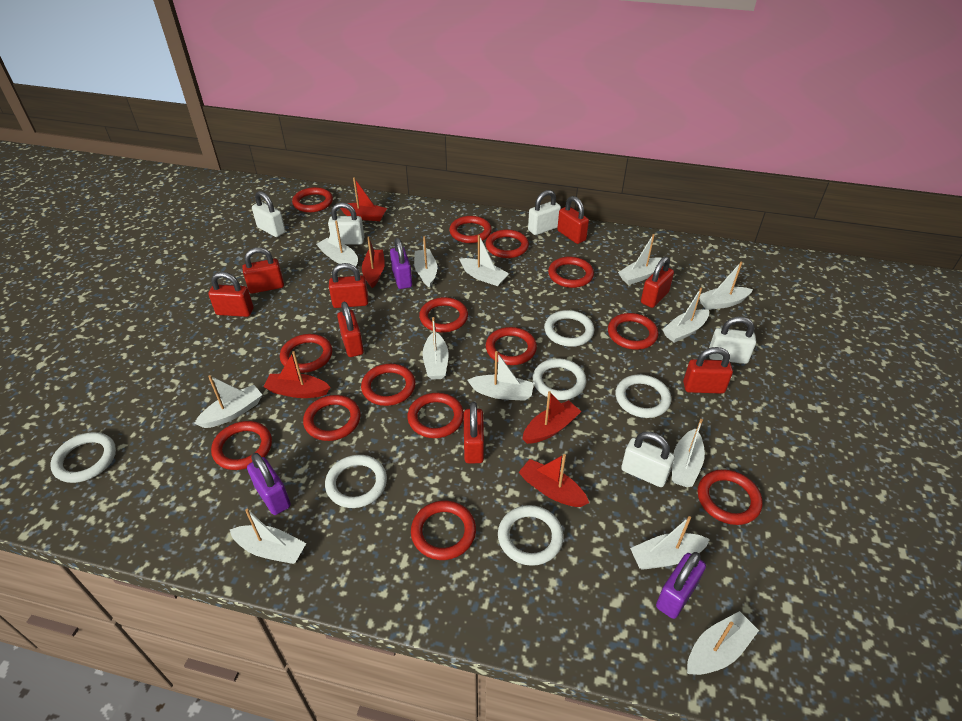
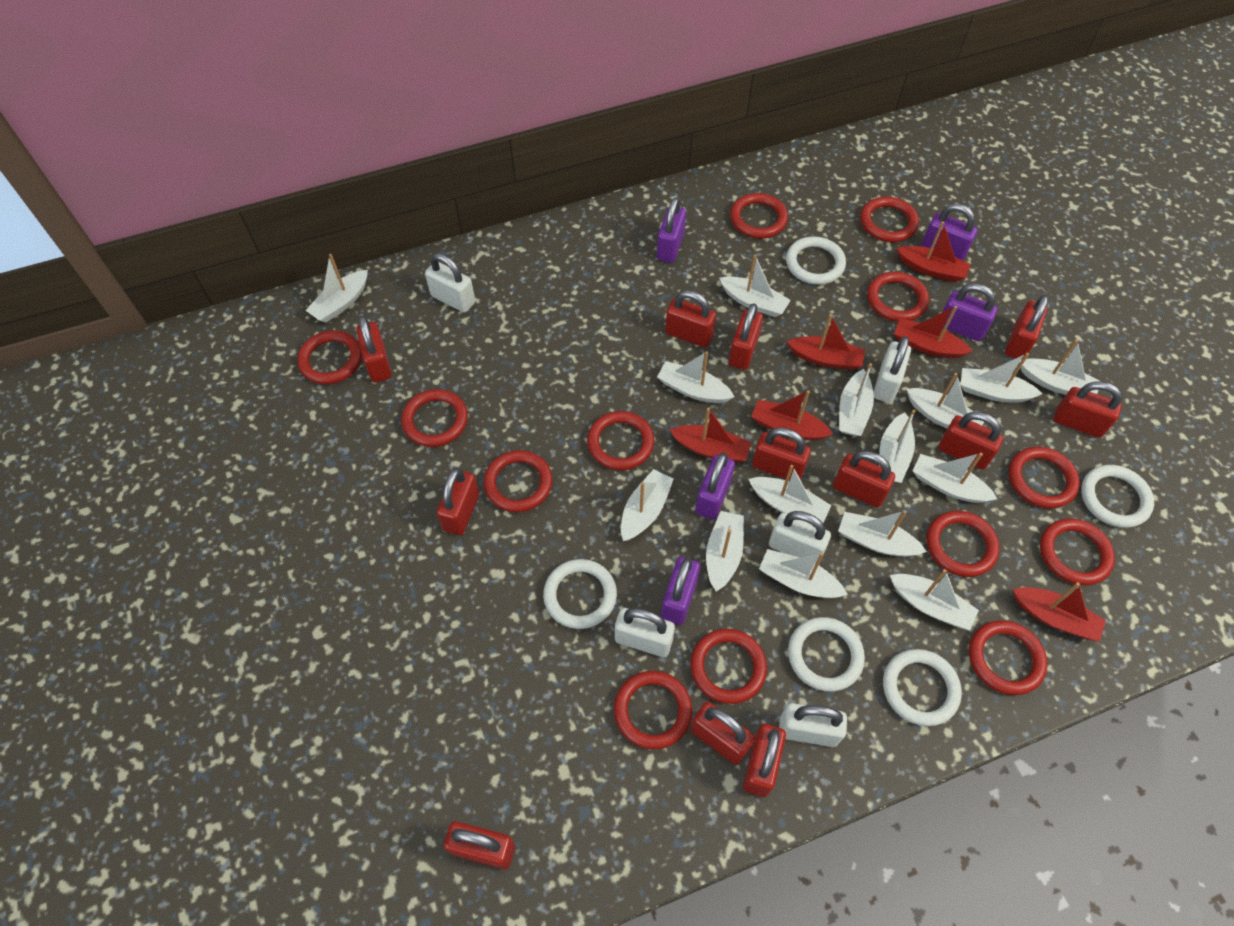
purple padlock: [247,453,291,515] [390,238,412,289] [656,552,706,619] = 3 -> [657,197,686,263] [661,557,700,625] [696,453,735,520] [922,204,978,260] [942,283,998,341] = 5
red boat: [263,351,331,398] [340,177,387,221] [362,236,385,288] [518,454,589,507] [522,391,582,444] = 5 -> [669,407,751,463] [751,390,833,440] [786,314,865,370] [894,306,973,358] [897,221,971,282] [1013,582,1106,642] = 6
red padlock: [208,272,253,317] [242,247,284,294] [329,263,368,308] [337,302,364,357] [464,402,484,463] [557,196,589,244] [641,257,674,308] [683,347,733,394] = 8 -> [356,316,392,382] [437,468,479,535] [444,821,515,870] [665,290,716,347] [691,702,755,765] [729,303,763,370] [743,724,786,797] [752,428,811,480] [833,451,895,508] [939,411,1003,469] [1005,295,1048,360] [1054,381,1123,438] = 12
red ring: [211,421,272,470] [280,334,332,373] [292,187,333,213] [303,395,361,441] [361,364,415,406] [407,393,464,438] [411,501,476,560] [419,297,468,332] [449,216,492,243] [485,229,529,258] [486,327,537,365] [548,257,594,288] [608,313,658,350] [698,469,763,525] = 14 -> [297,330,362,384] [401,389,468,447] [484,450,553,512] [587,411,654,470] [614,671,692,749] [690,629,767,704] [730,193,788,238] [860,197,919,242] [867,272,929,322] [927,511,1000,577] [969,620,1047,695] [1008,447,1080,508] [1040,518,1115,585] = 13
white boat: [194,375,262,428] [230,508,306,564] [316,221,358,267] [414,236,437,288] [423,317,449,380] [459,235,509,286] [467,351,534,401] [618,234,662,285] [630,516,710,570] [662,288,709,343] [672,419,705,487] [687,611,759,675] [699,262,753,310] = 13 -> [305,254,368,323] [621,469,673,541] [657,351,734,403] [706,511,744,592] [719,255,791,317] [748,465,832,523] [759,549,848,598] [838,510,927,557] [839,363,874,436] [879,409,916,483] [890,569,979,630] [907,373,984,428] [913,453,997,503] [961,353,1042,402] [1020,339,1100,395] = 15
white ring: [50,432,116,483] [325,455,387,508] [498,505,564,566] [533,358,587,400] [544,310,594,347] [616,374,671,418] = 6 -> [543,559,617,629] [786,236,846,285] [788,617,865,692] [883,649,962,726] [1081,465,1154,528] = 5

